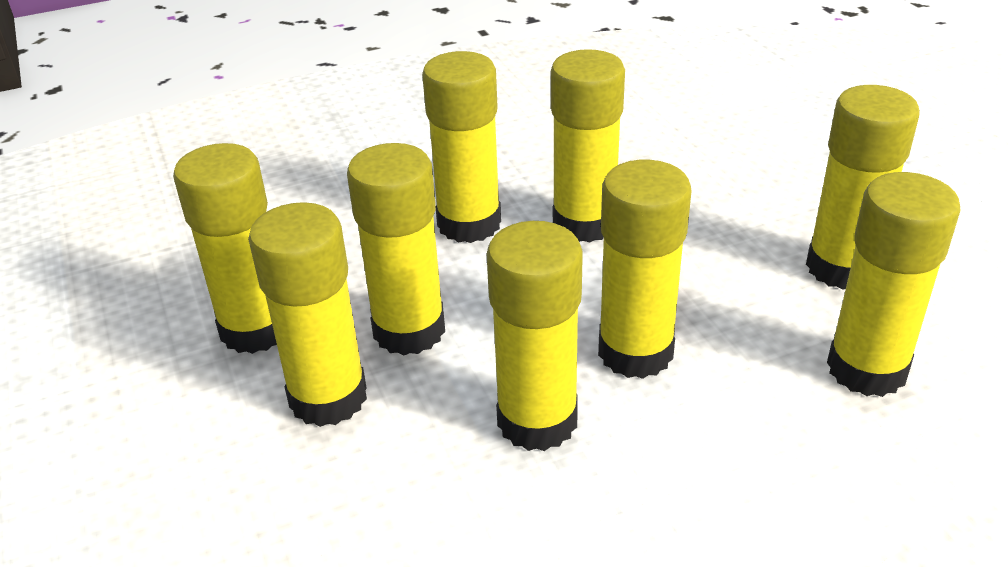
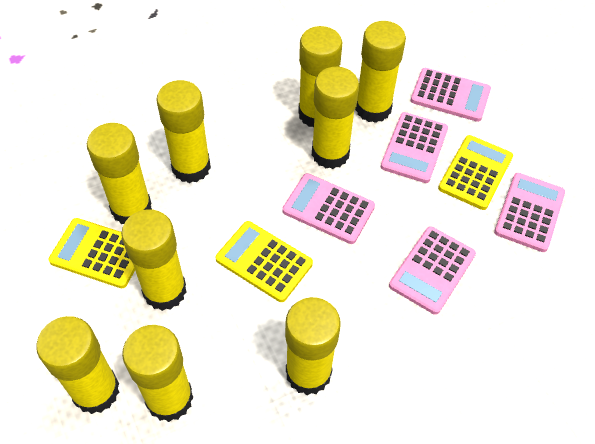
pink calculator: none = 0 -> [282,173,375,244] [381,112,448,183] [389,226,476,315] [411,68,491,122] [494,173,565,252] = 5
yellow calculator: none = 0 -> [48,218,135,288] [215,221,313,302] [438,135,513,210] = 3

